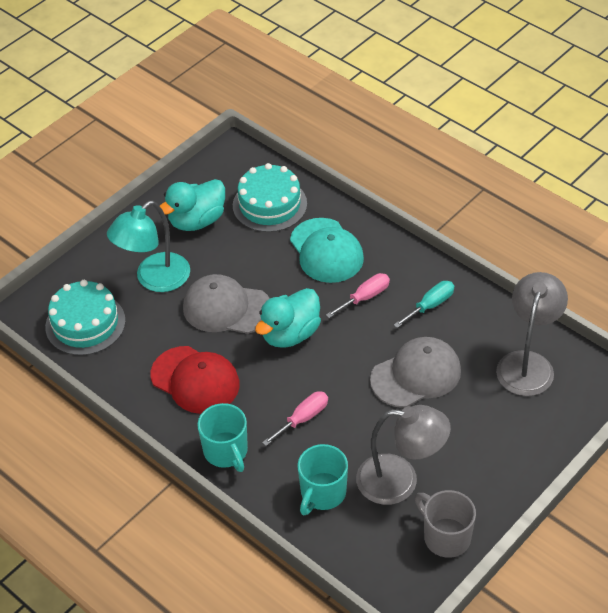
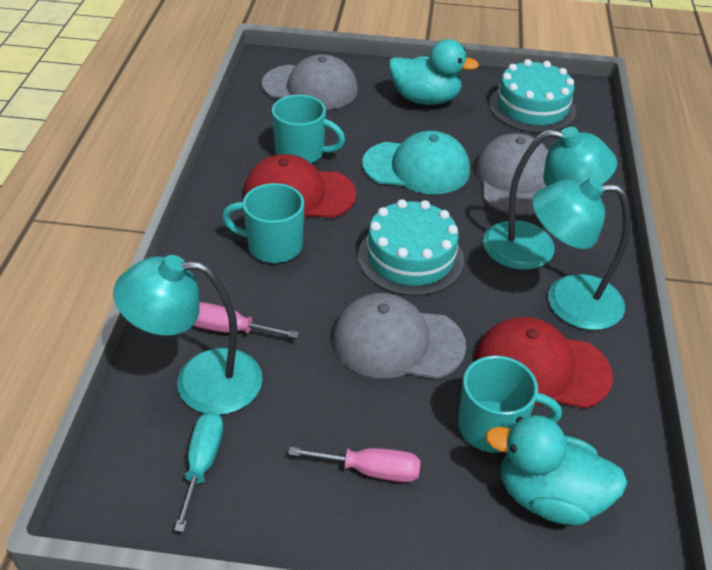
grey cap: [183,274,270,334] [370,337,461,408] = 2 -> [262,54,358,110] [333,293,466,379] [475,133,548,215] = 3
grey lamp: [356,405,451,505] [496,272,568,396] = 2 -> none = 0
grey mug: [415,490,476,558] = 1 -> none = 0
red cap: [151,346,240,414] = 1 -> [244,154,356,218] [475,317,613,409] = 2
turquoise lamp: [107,201,190,292] = 1 -> [113,255,263,415] [483,127,617,270] [532,177,630,330] = 3
turquoise mug: [197,403,248,472] [297,444,348,515] = 2 -> [222,183,304,263] [272,95,345,163] [458,355,562,453] = 3

